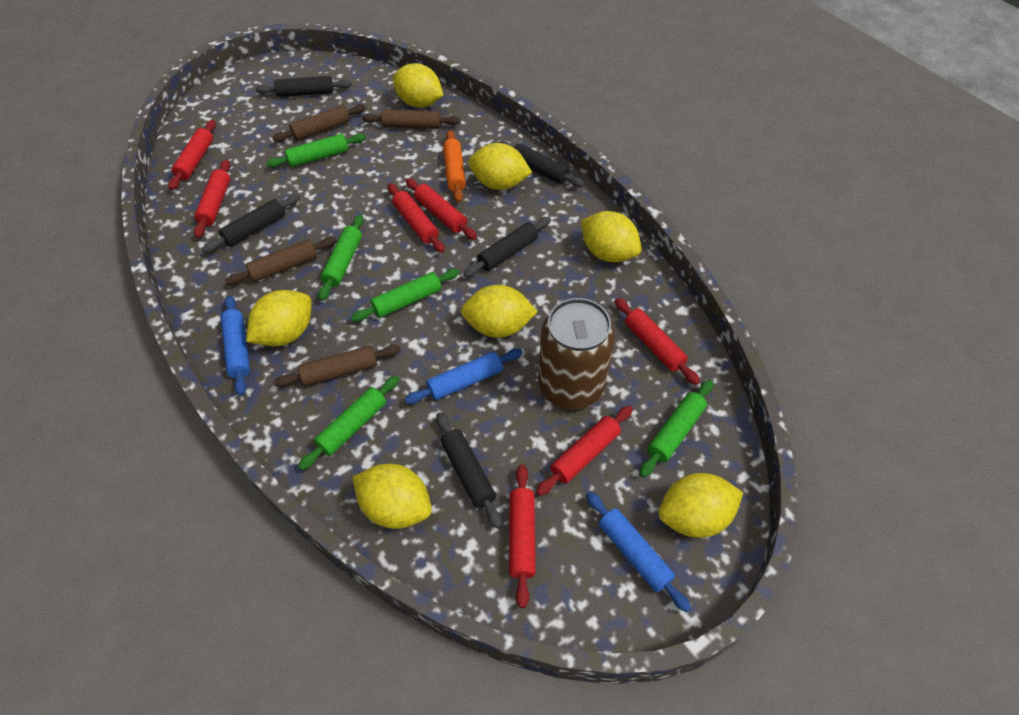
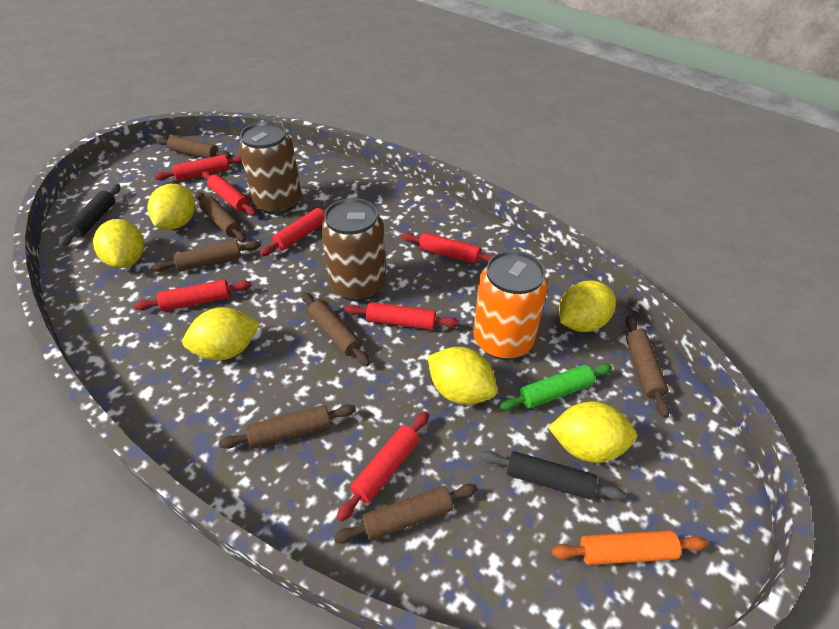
black rolling pin: [202,194,300,253] [256,76,352,97] [436,412,502,529] [463,217,551,277] [498,141,584,187] = 5 -> [59,184,121,247] [480,451,626,500] = 2
blue rolling pin: [221,295,250,396] [405,348,523,404] [586,492,691,613] = 3 -> none = 0
brown can: [538,298,615,409] = 1 -> [239,121,302,215] [321,198,386,301] = 2
brown rolling pin: [225,237,337,285] [272,104,366,142] [274,345,401,387] [362,110,460,129] = 4 -> [152,240,261,272] [156,136,231,159] [195,192,246,242] [219,404,356,449] [302,292,370,366] [333,484,478,544] [626,315,670,418] = 7
green rolling pin: [266,133,366,168] [298,375,399,470] [318,214,364,301] [351,269,459,322] [640,380,713,477] = 5 -> [499,364,612,410] = 1
orange can: none = 0 -> [473,250,548,359] = 1
yellow lemon: [246,290,311,346] [353,463,432,529] [393,63,443,108] [461,285,538,338] [468,143,532,190] [581,211,641,262] [659,473,743,538] = 7 -> [93,219,144,268] [147,184,195,229] [182,307,260,360] [427,347,497,405] [548,402,637,463] [559,281,616,332] = 6

